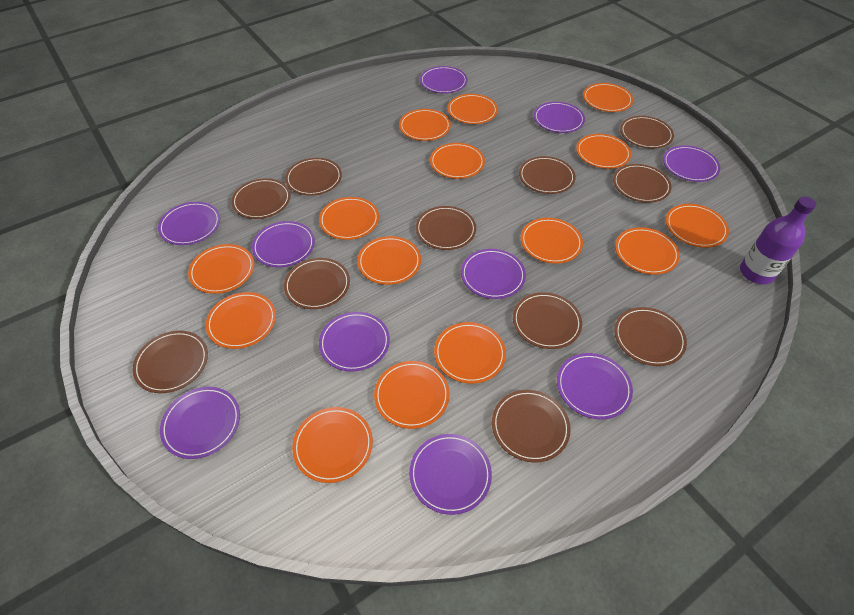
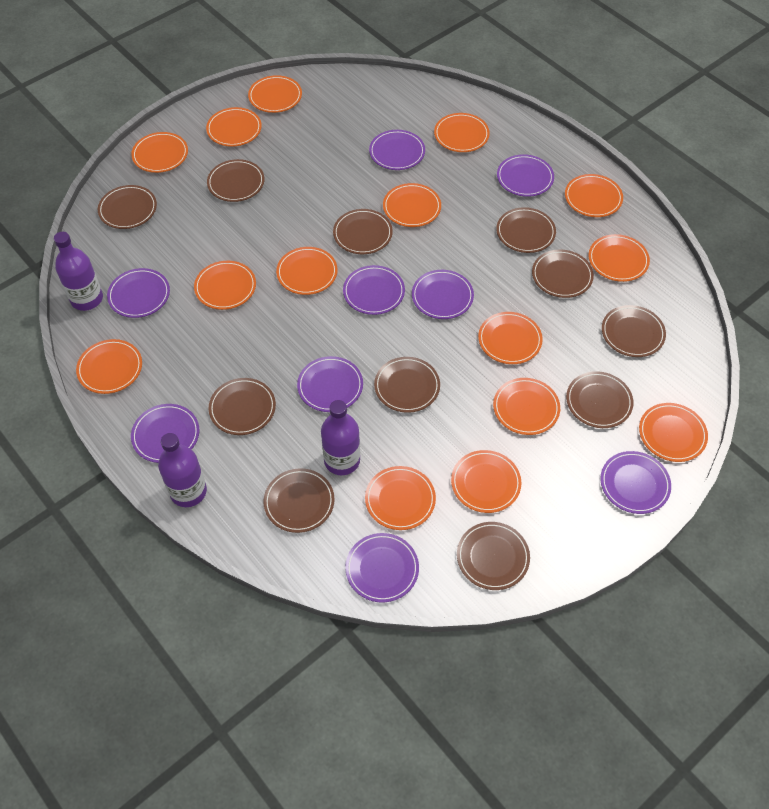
purple bottle: [740,196,816,284] = 1 -> [54,232,103,311] [158,433,207,507] [321,400,360,475] = 3
purple plate: [158,202,220,245] [160,387,240,459] [252,221,315,267] [319,312,390,372] [409,434,492,515] [420,66,468,93] [461,249,526,299] [534,102,585,133] [557,353,633,420] [663,145,720,182] = 10 -> [107,268,170,318] [131,404,199,463] [297,356,363,412] [343,265,405,315] [345,533,419,602] [369,130,425,170] [412,270,474,319] [497,154,554,197] [600,451,671,514] = 9

